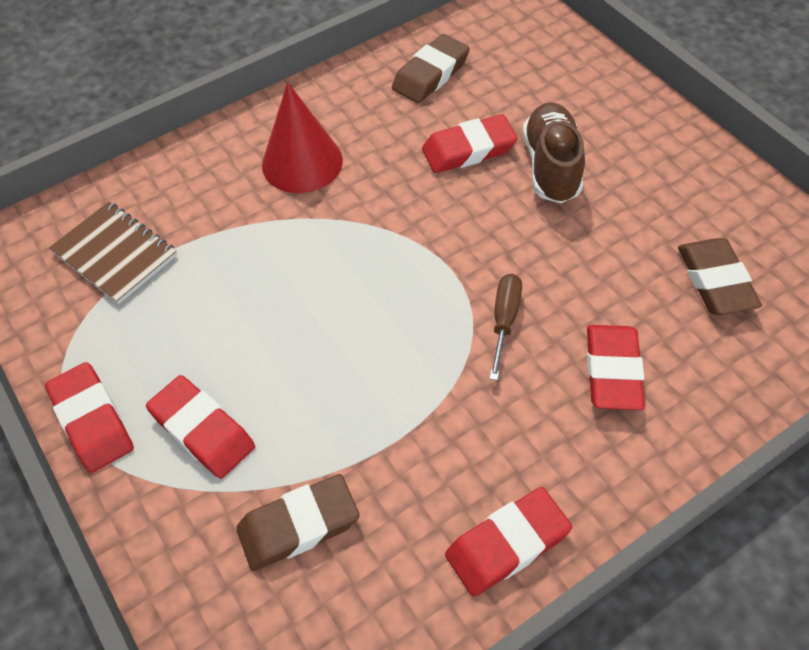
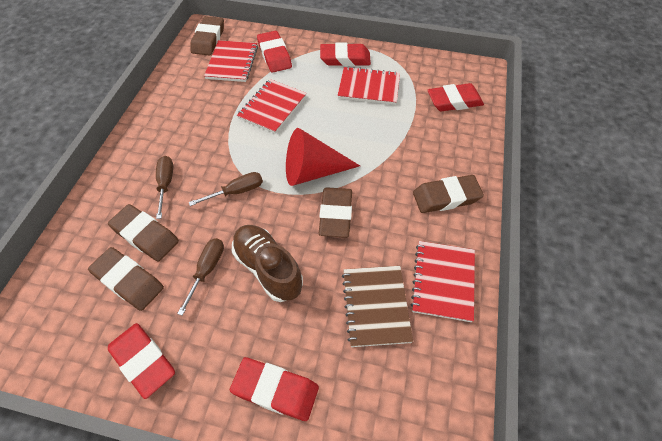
brown eraser: [236,474,360,571] [392,34,470,103] [678,238,762,315] = 3 -> [88,247,164,311] [108,204,179,261] [191,16,224,55] [319,187,352,238] [413,175,484,213] = 5
brown screwdriver: [489,274,522,381] = 1 -> [156,156,173,219] [177,238,224,316] [189,172,263,206] = 3
red notebook: none = 0 -> [204,40,258,82] [237,79,307,134] [338,66,400,105] [410,241,475,322] = 4

